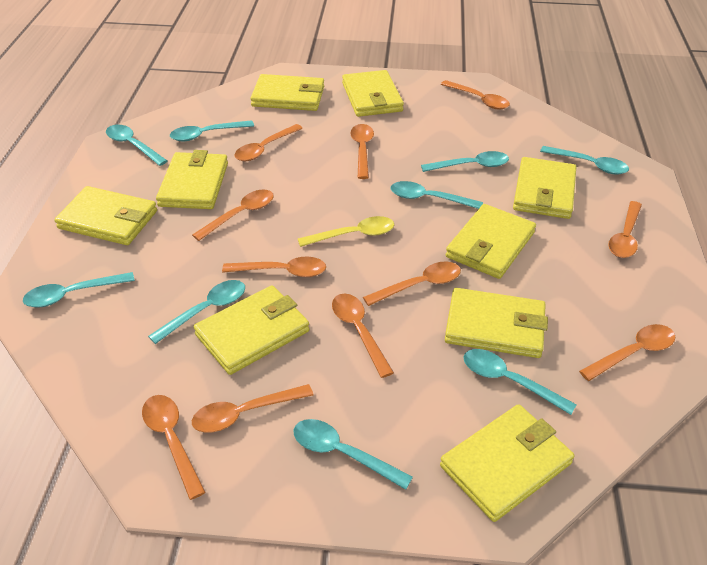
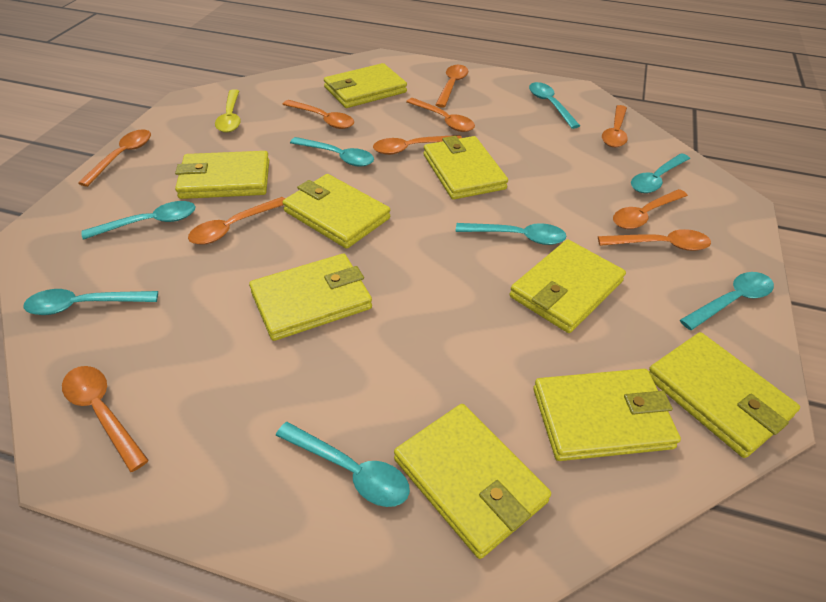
orange spoon: [142,395,206,500] [192,189,274,241] [192,384,313,433] [222,257,326,277] [235,124,303,161] [332,293,394,378] [350,124,374,179] [363,262,461,306] [441,80,510,109] [579,324,675,381] [608,201,642,258] = 11 -> [62,366,149,472] [78,129,151,187] [188,197,285,245] [282,100,354,129] [373,135,462,155] [406,98,475,132] [435,65,468,108] [598,229,711,251] [602,105,628,148] [613,189,688,229] = 10
turquoise spoon: [23,272,135,307] [106,124,168,166] [148,280,245,344] [170,120,254,141] [293,419,413,490] [391,181,483,209] [421,151,509,172] [463,349,577,415] [540,146,629,174] = 9 -> [23,289,158,315] [81,201,196,240] [276,422,410,507] [290,137,374,167] [456,223,566,245] [529,82,580,129] [631,153,690,193] [680,272,774,330] = 8

